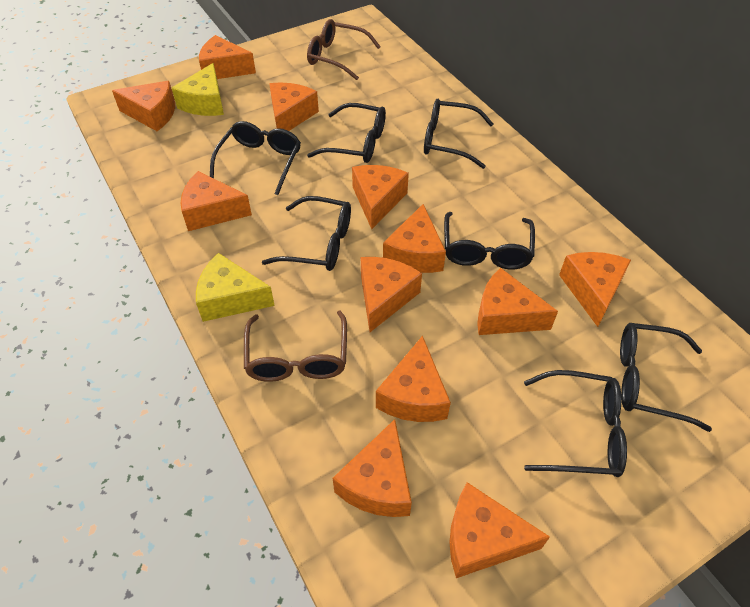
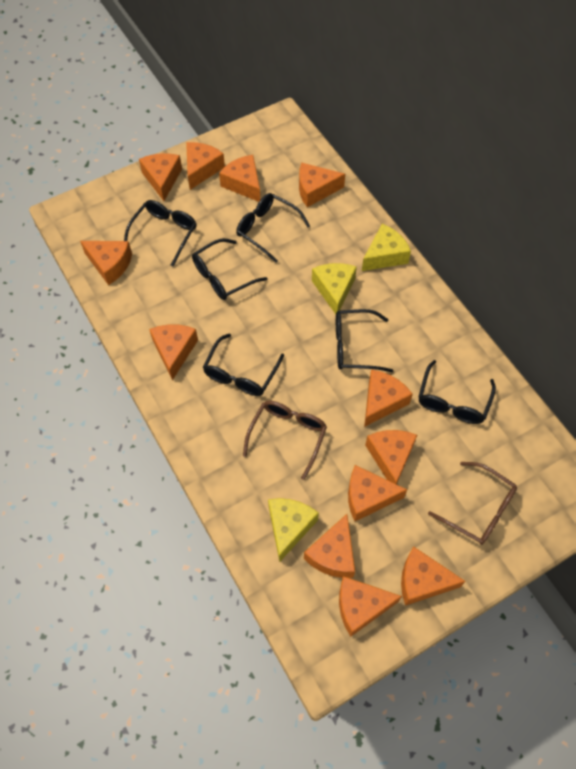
black glasses: [210,121,301,195] [262,196,351,271] [307,103,386,163] [424,99,493,169] [444,212,535,270] [524,370,627,477] [620,323,712,432] = 7 -> [124,200,197,266] [192,238,268,300] [203,333,284,396] [236,193,310,263] [336,309,393,372] [419,360,496,424] = 6
yellow cheese: [172,63,224,116] [196,253,275,322] = 2 -> [268,498,319,562] [312,263,357,314] [362,224,411,271] = 3

